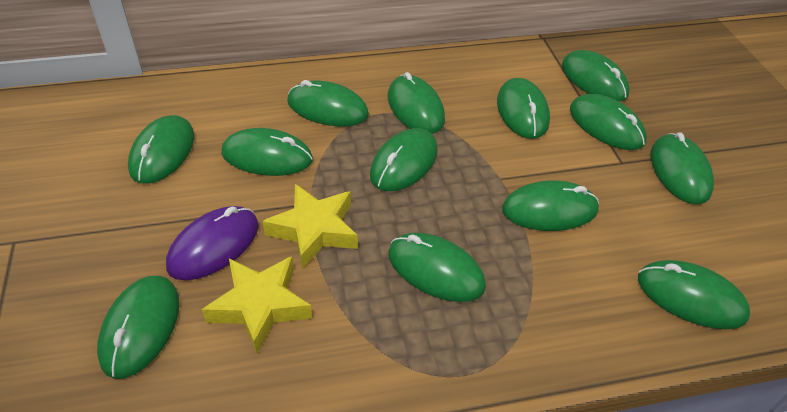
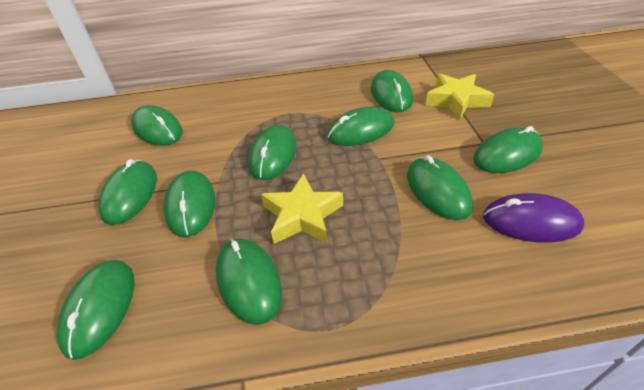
green mouse: [97,276,179,379] [128,115,194,184] [221,128,313,176] [287,80,369,126] [370,128,438,191] [388,72,445,134] [388,233,486,302] [497,78,550,139] [502,180,599,231] [562,50,630,101] [570,94,646,150] [638,260,750,329] [651,132,714,204] = 13 -> [57,260,134,360] [98,159,157,225] [131,105,182,146] [164,170,216,237] [216,239,282,325] [248,125,297,180] [327,107,394,146] [371,70,413,112] [407,155,473,220] [473,126,543,173] = 10

